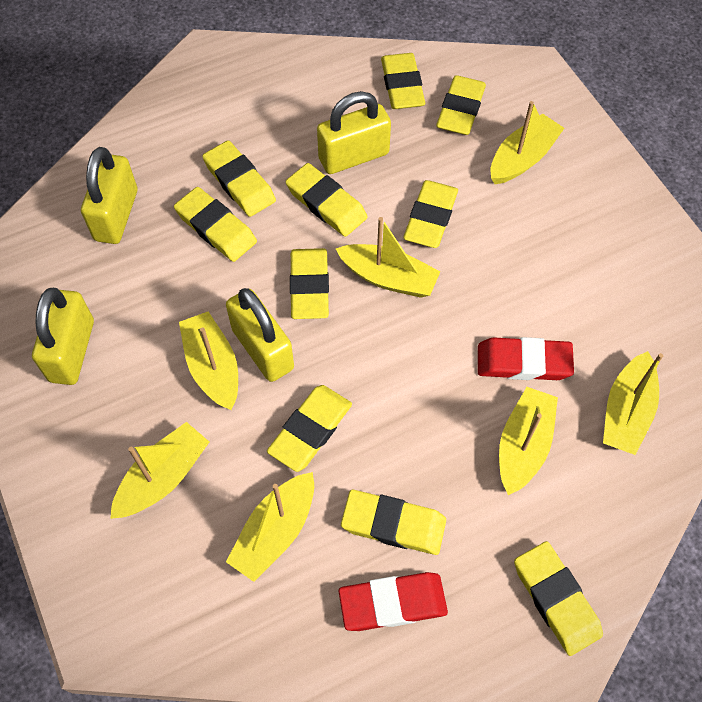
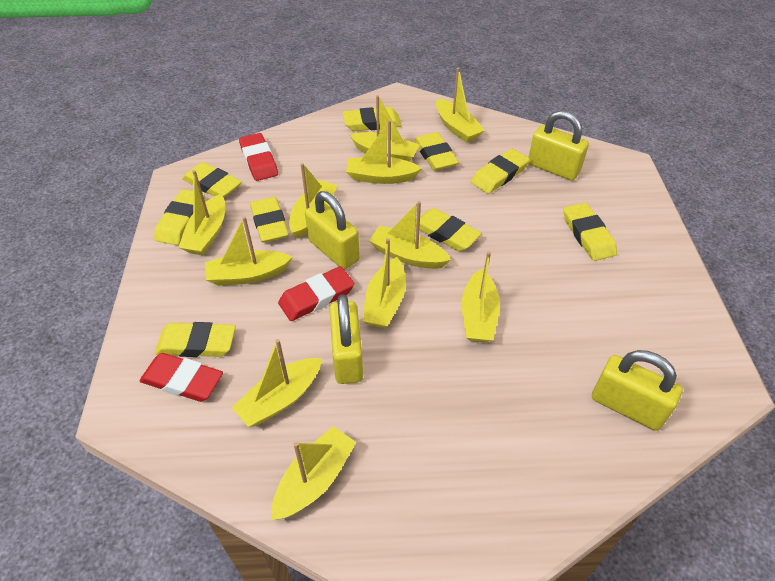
red eraser: [339,572,448,631] [478,337,574,380] = 2 -> [140,353,223,402] [239,133,278,181] [278,266,354,321] = 3
yellow boat: [110,422,209,519] [179,312,238,410] [226,472,314,582] [336,217,441,298] [491,101,564,184] [499,387,558,495] [603,351,663,455] = 7 -> [178,170,225,255] [205,216,292,286] [231,339,322,427] [271,426,356,520] [289,163,338,239] [346,120,422,184] [350,95,420,161] [362,238,406,328] [369,201,451,269] [436,67,485,143] [462,251,500,343] = 11
yellow eraser: [174,187,257,262] [202,140,276,217] [267,385,352,472] [286,163,368,237] [290,248,329,319] [341,490,446,555] [381,53,425,109] [403,180,458,248] [436,75,486,135] [514,541,603,656] = 10 -> [154,189,205,245] [155,322,236,357] [182,162,242,198] [250,197,289,243] [343,107,402,131] [414,132,459,171] [416,208,482,251] [471,149,530,194] [563,203,617,261] = 9

